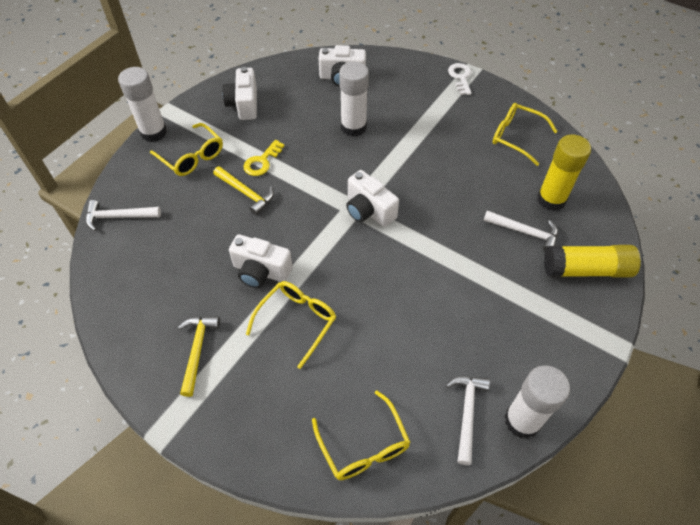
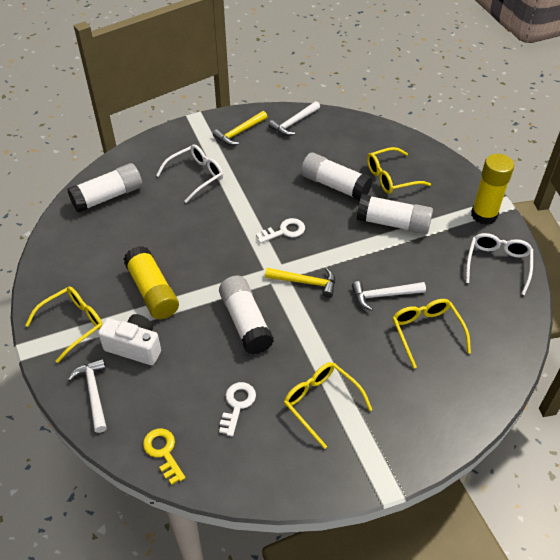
white camera: [222,67,257,120] [229,234,293,288] [319,45,366,87] [346,170,399,227] = 4 -> [98,314,161,365] = 1
white glasses: none = 0 -> [156,145,223,203] [466,233,533,295] = 2
white glue stick: [118,67,167,142] [339,62,369,137] [504,365,570,439] = 3 -> [67,163,142,213] [219,276,274,354] [301,152,373,201] [357,194,433,234] = 4
white key: [448,63,472,95] = 1 -> [219,382,256,437] [256,218,305,243] = 2

